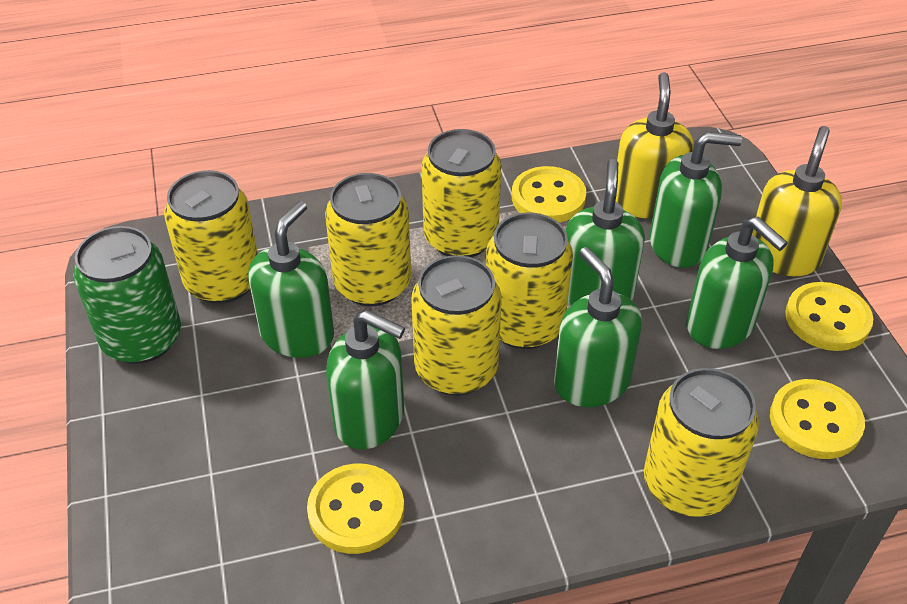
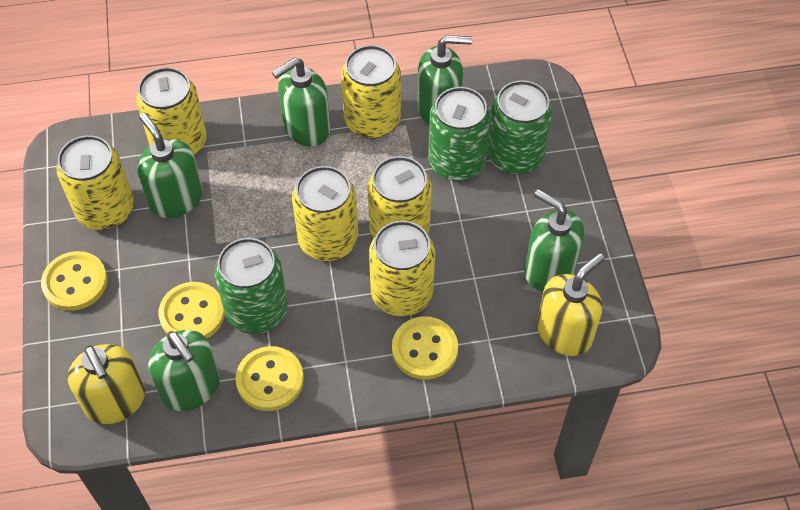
green can: [73,226,181,364] = 1 -> [215,238,288,334] [428,87,491,181] [487,80,553,174] = 3
green soap dispenser: [248,201,334,358] [326,310,405,449] [554,247,642,407] [565,159,645,305] [649,132,742,268] [686,217,788,349] = 6 -> [137,113,203,218] [148,330,220,411] [272,57,330,147] [417,35,472,125] [524,189,584,291] = 5

